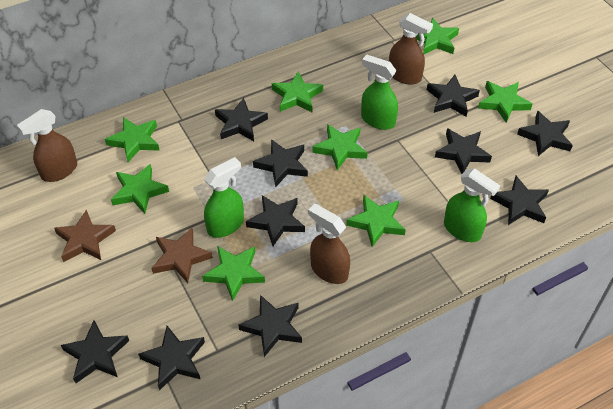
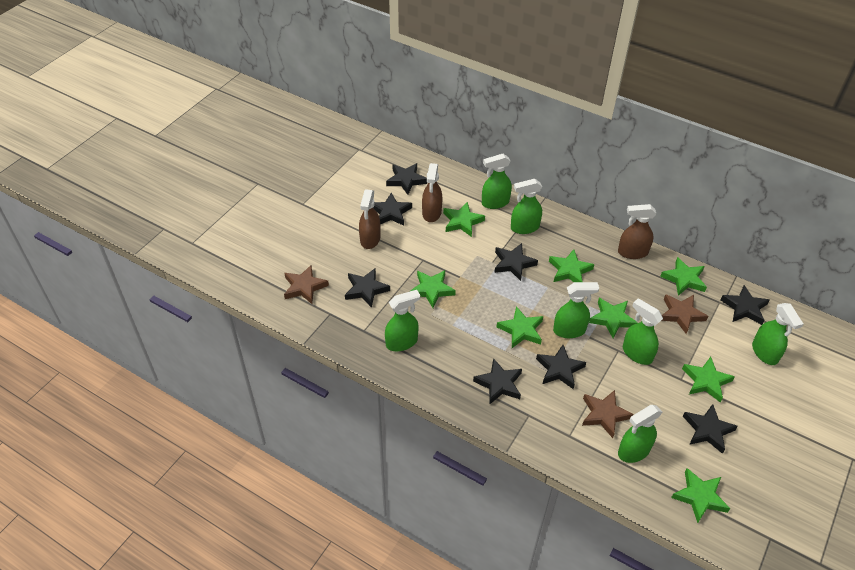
black star: [61,320,129,383] [138,326,205,390] [215,98,268,141] [238,295,302,357] [246,195,305,246] [253,139,308,187] [427,75,480,117] [435,128,492,174] [490,176,549,225] [517,110,573,156] = 10 -> [345,268,390,308] [373,193,412,226] [386,163,427,195] [473,358,522,404] [494,243,538,281] [536,345,586,389] [683,404,738,454] [721,285,769,325] = 8
brown star: [54,210,116,262] [151,228,213,283] = 2 -> [284,265,329,304] [582,390,634,438] [661,294,708,334] = 3
green spray bottle: [204,157,244,238] [361,55,398,130] [444,168,500,242] = 3 -> [385,290,420,351] [482,154,512,209] [511,179,542,234] [553,282,599,338] [618,405,662,463] [623,298,663,365] [752,303,803,365] = 7

